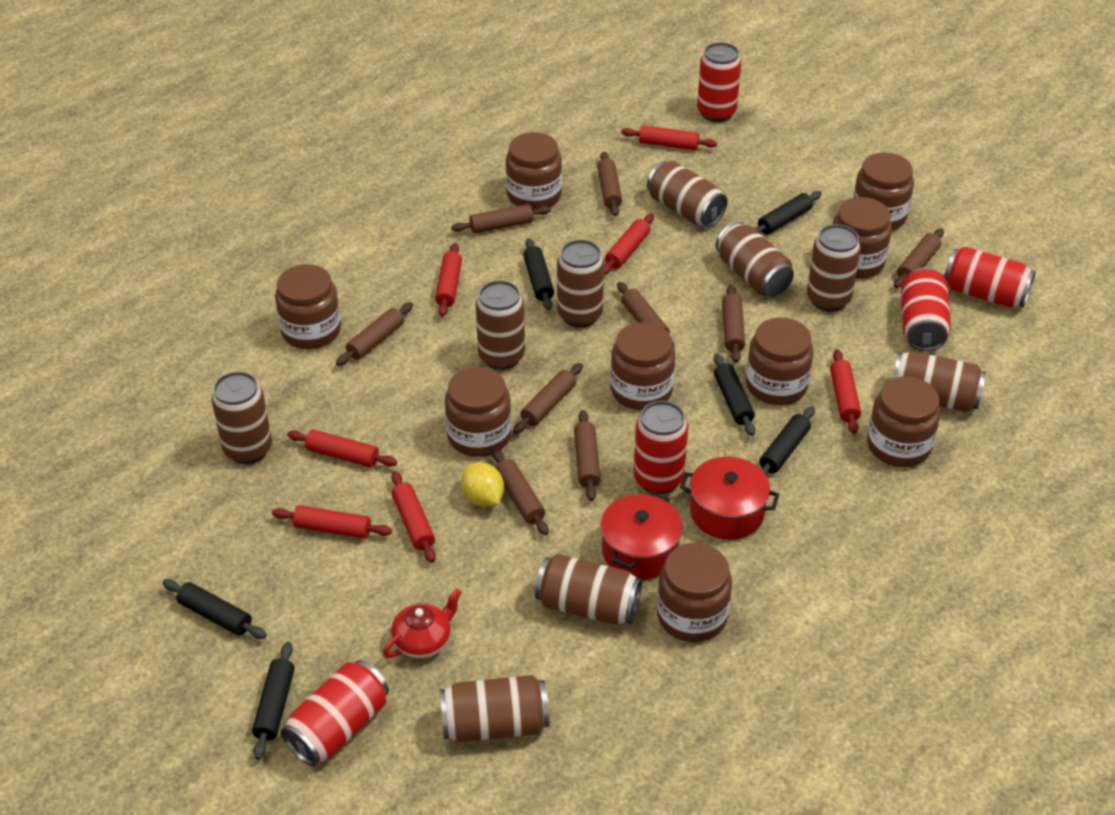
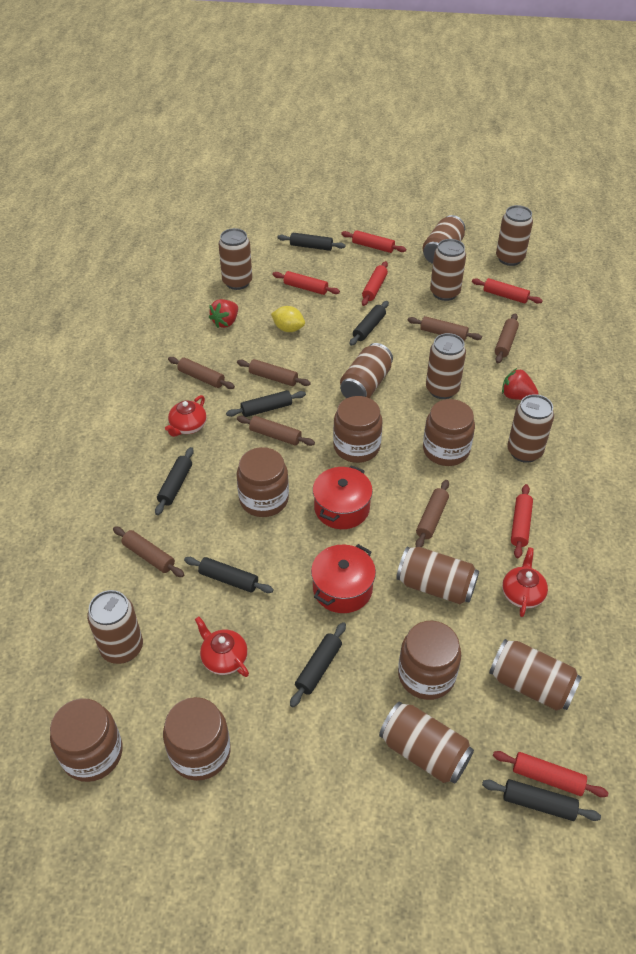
black rolling pin: [163,579,267,639] [252,642,294,760] [523,238,554,310] [714,353,755,436] [754,191,822,235] [760,406,815,476] = 6 -> [155,447,194,515] [184,557,274,593] [226,390,306,417] [278,233,346,251] [290,622,346,707] [350,301,389,346] [482,779,601,821] = 7
brown can: [211,372,272,464] [440,675,549,742] [476,280,525,370] [535,554,642,625] [557,240,604,328] [647,161,728,227] [716,222,794,297] [807,224,861,312] [892,351,986,412] = 9 -> [87,590,143,664] [219,228,252,290] [340,343,393,398] [379,701,474,783] [396,546,479,604] [423,215,465,264] [426,333,466,399] [430,239,466,301] [489,639,582,711] [496,205,533,266] [507,394,554,463] = 11
brown jar: [275,264,341,349] [445,367,512,457] [506,132,562,210] [610,322,675,410] [657,543,732,642] [746,318,813,405] [832,197,892,279] [853,153,914,230] [867,377,940,467] = 9 -> [50,699,123,782] [163,697,231,781] [237,447,289,517] [333,396,383,463] [398,621,461,700] [423,399,475,466] = 6
brown rolling pin: [336,302,413,366] [451,204,551,234] [493,449,548,535] [513,363,583,434] [574,410,601,501] [597,152,622,216] [617,282,675,349] [722,285,745,363] [894,228,944,288] = 9 -> [113,526,184,577] [168,357,235,389] [237,359,311,386] [237,416,315,446] [407,316,482,341] [415,480,449,547] [495,313,519,363] = 7
red can: [281,660,389,767] [634,401,688,494] [697,42,741,122] [901,267,951,351] [944,246,1036,308] = 5 -> none = 0
red rolling pin: [272,505,392,539] [287,429,397,467] [391,471,436,563] [435,243,462,317] [604,213,654,275] [621,125,717,150] [830,349,861,434] = 7 -> [273,271,340,295] [341,230,406,253] [362,261,388,306] [472,278,543,304] [493,751,608,797] [511,484,533,558] = 6
red strawberry: none = 0 -> [209,299,238,328] [502,368,538,400] = 2
red teapot: [383,588,462,658] = 1 -> [165,395,207,437] [195,617,249,677] [502,547,548,617] = 3

